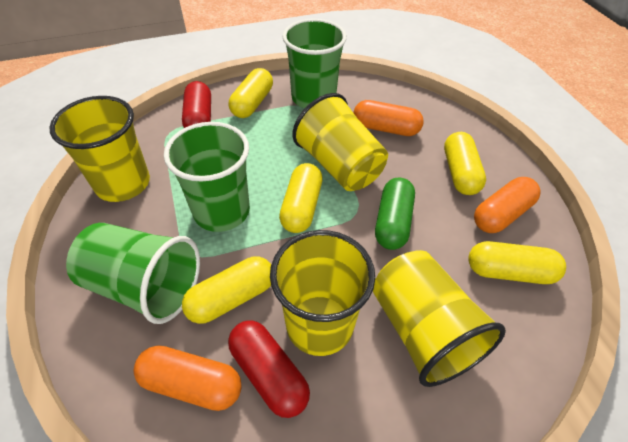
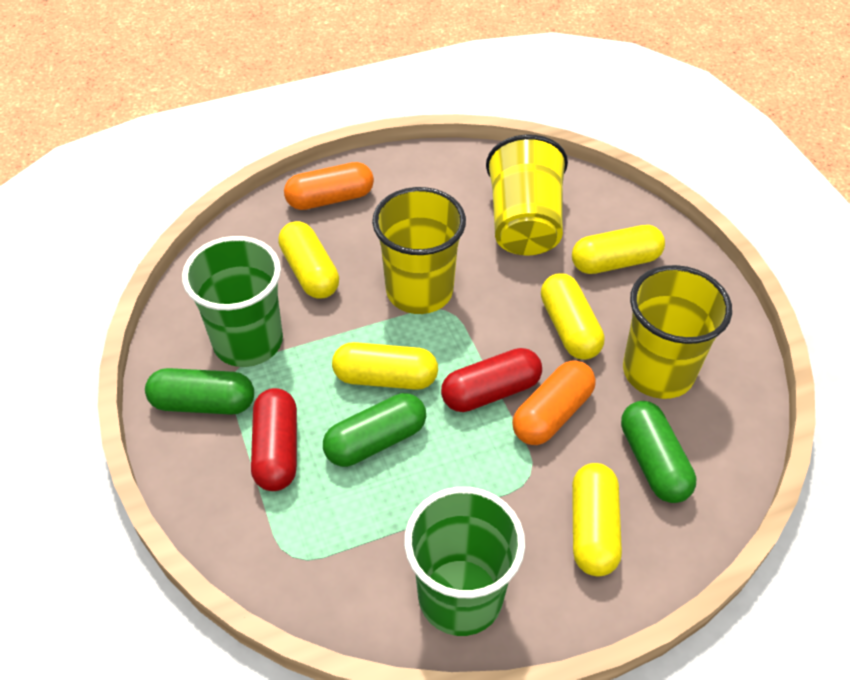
green capsule: [375,178,415,250] = 1 -> [145,368,254,415] [323,393,426,467] [621,401,696,503] = 3
green cup: [66,223,200,324] [164,122,250,232] [282,19,347,108] = 3 -> [182,236,283,367] [404,487,525,636] = 2
orange capsule: [134,346,242,411] [354,100,424,136] [474,177,540,233] = 3 -> [284,162,374,210] [512,360,596,445] = 2
yellow cup: [49,96,150,202] [270,230,375,356] [292,93,388,191] [373,250,506,387] = 4 -> [372,187,466,314] [486,134,568,255] [623,265,732,399] = 3

